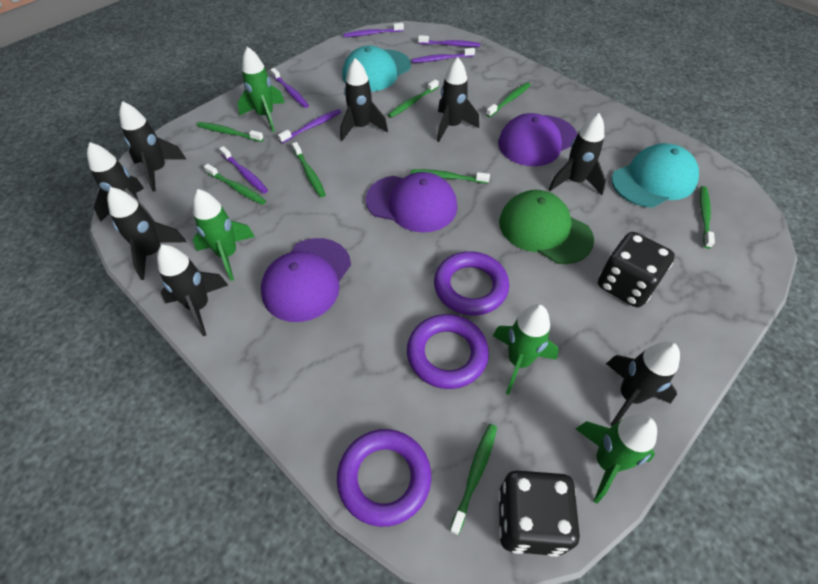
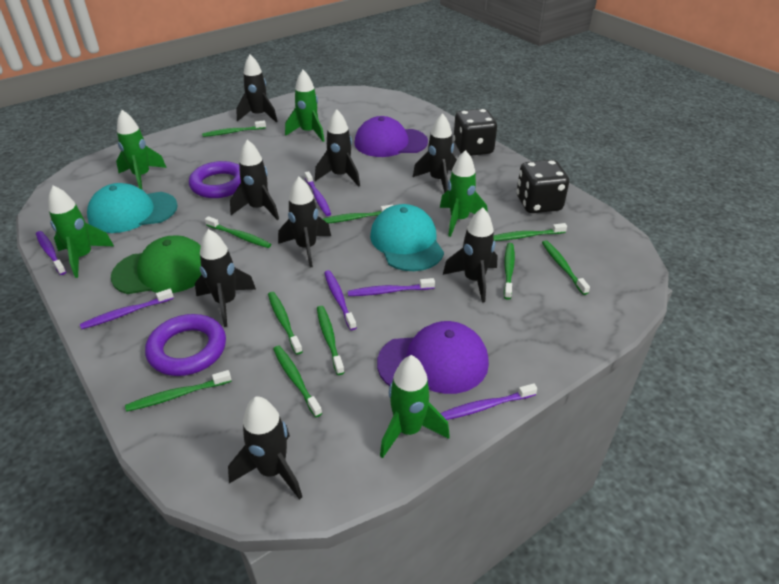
green rocket: [193,189,255,281] [238,47,285,132] [493,304,559,395] [576,415,657,503] = 4 -> [48,185,114,278] [116,110,167,190] [285,70,325,142] [380,355,450,458] [440,150,488,237] = 5
green toothbrush: [197,122,264,142] [204,164,266,205] [292,142,326,197] [388,79,439,118] [411,169,490,183] [450,424,497,535] [486,82,531,117] [700,186,715,249] = 8 -> [125,370,231,412] [202,120,266,137] [205,216,271,248] [268,292,303,355] [273,346,322,417] [317,306,344,375] [323,205,393,223] [494,223,567,241] [504,243,515,300] [542,240,590,295] = 10
purple cap: [261,238,351,322] [366,172,457,233] [498,113,577,166] = 3 -> [354,116,428,157] [377,321,489,394] = 2
purple ring: [337,429,432,527] [407,314,489,389] [434,251,509,315] = 3 -> [145,314,226,376] [189,161,241,198] = 2

